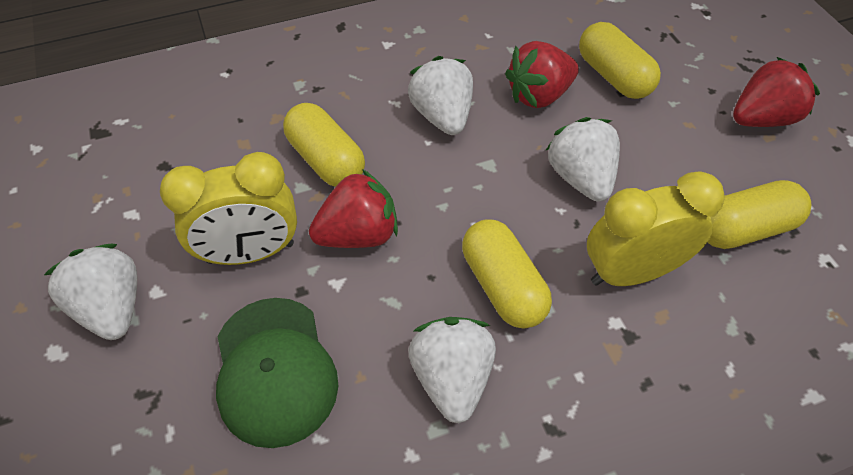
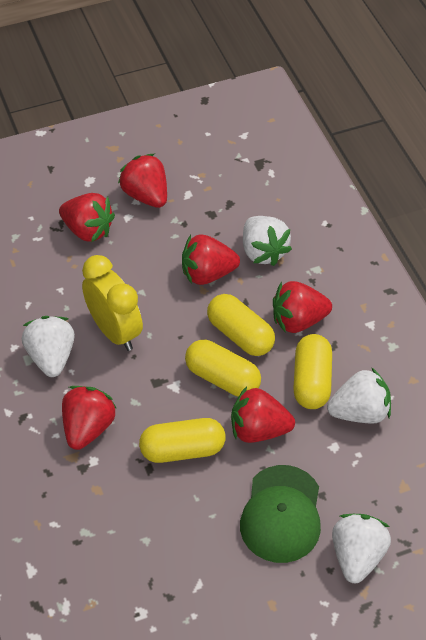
red strawberry: [309,169,398,248] [505,41,579,108] [733,57,820,127] = 3 -> [59,193,115,242] [62,386,117,450] [118,154,167,208] [182,234,240,285] [231,386,295,443] [273,281,332,333] = 6
yellow clock: [160,152,297,265] [587,172,725,286] = 2 -> [82,255,143,351] = 1

